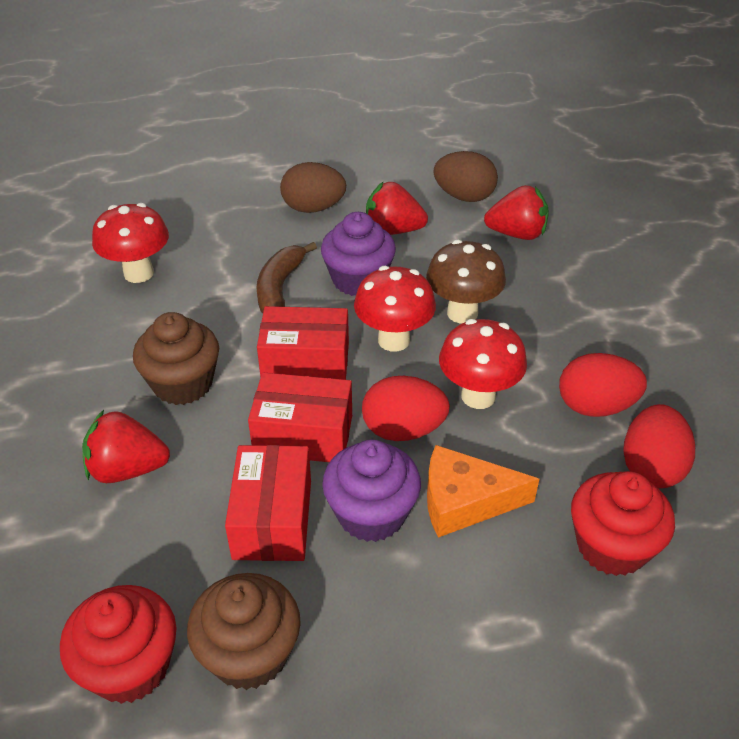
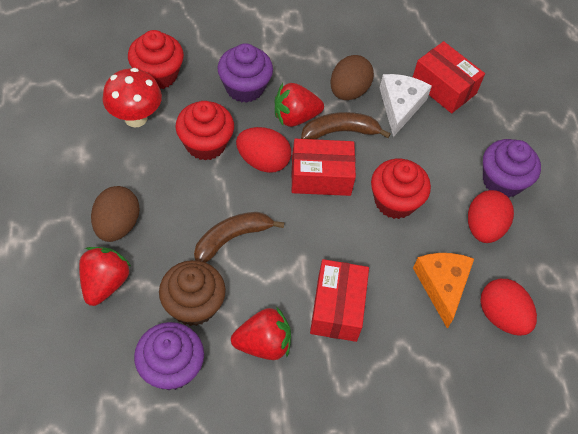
brown banana: [257,242,317,313] = 1 -> [194,212,285,263] [301,112,391,139] = 2
brown cupcake: [133,312,219,405] [187,573,301,690] = 2 -> [159,260,226,326] = 1
brown mushroom: [426,240,506,324] = 1 -> none = 0
purple cupcake: [321,212,396,296] [322,440,421,542] = 2 -> [134,322,204,390] [217,43,273,103] [483,139,541,198] = 3
red cupcake: [60,585,177,704] [571,471,675,576] = 2 -> [128,30,184,89] [176,101,234,161] [371,159,431,219] = 3
red mushroom: [92,203,169,283] [354,266,436,351] [439,319,527,409] = 3 -> [103,68,162,128] = 1
white cheese: none = 0 -> [380,74,432,137] = 1

